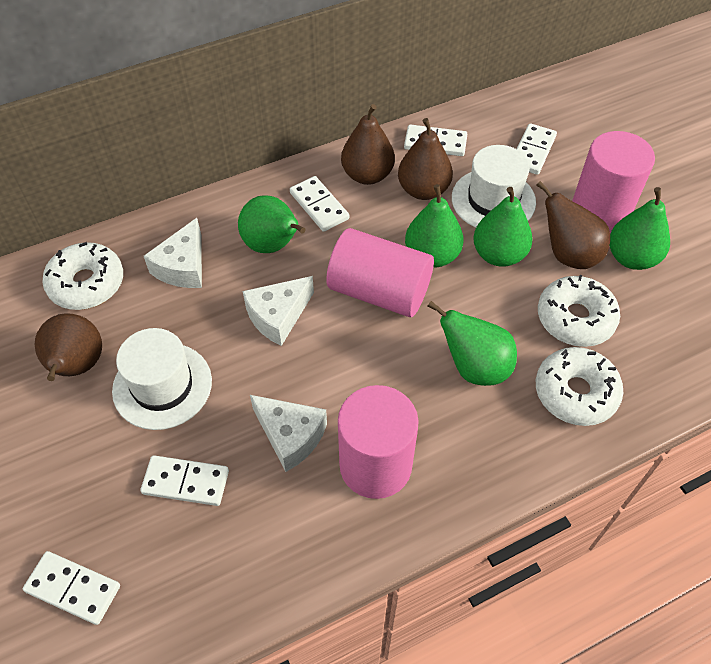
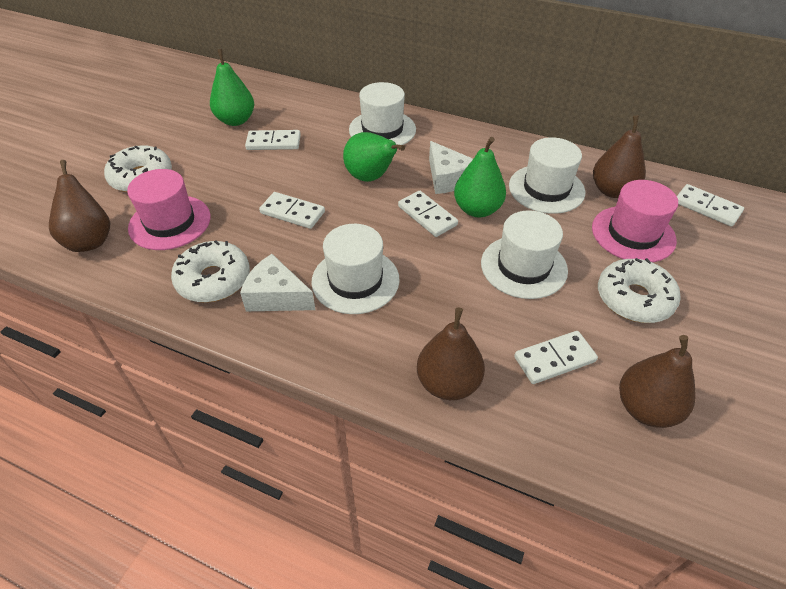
green pear: [238,195,306,253] [405,184,463,268] [427,301,517,386] [473,187,533,267] [610,187,670,270] = 5 -> [210,49,254,126] [343,132,405,182] [454,137,506,217] = 3
pink cylinder: [326,228,434,317] [338,385,419,499] [572,131,655,233] = 3 -> none = 0
pink hat: none = 0 -> [127,169,211,250] [592,180,678,262] = 2
white cheese: [144,218,202,288] [243,276,314,346] [250,395,327,472] = 3 -> [240,254,315,311] [429,141,473,194] = 2
white hat: [112,328,212,430] [452,145,536,228] = 2 -> [311,224,400,314] [349,82,416,145] [481,210,568,299] [509,137,585,214] = 4

